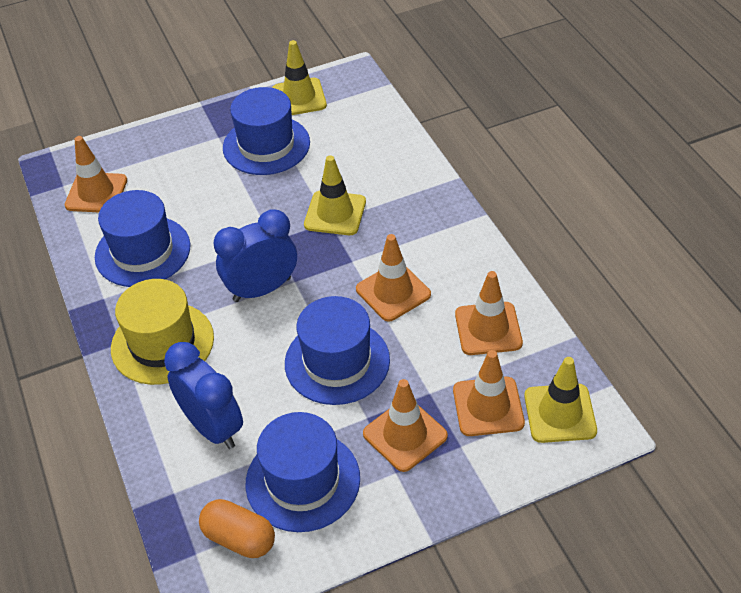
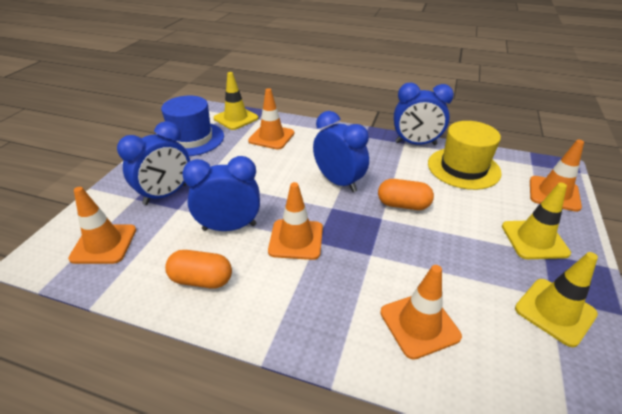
blue clock: [164,342,243,449] [214,209,297,302] = 2 -> [117,121,190,205] [182,156,260,231] [313,111,369,192] [394,83,454,145] = 4
blue hat: [95,190,191,287] [223,87,310,175] [245,412,360,532] [285,296,390,405] = 4 -> [161,96,224,156] = 1
orange capsule: [199,499,275,558] = 1 -> [165,250,232,289] [378,179,434,210] = 2

